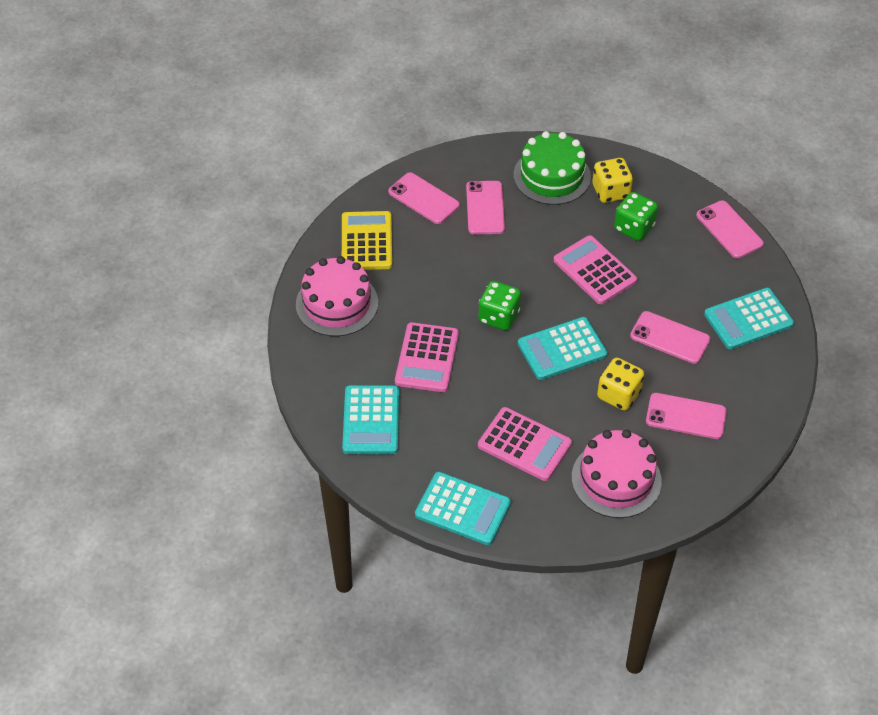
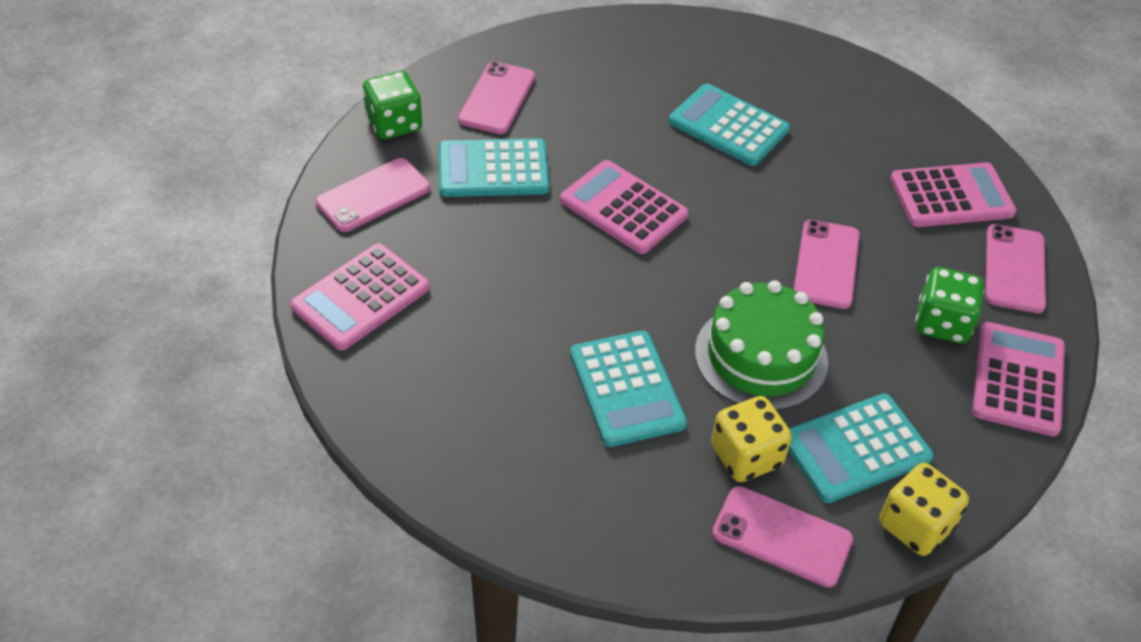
pink cake: [296,256,378,336] [572,430,662,518] = 2 -> none = 0
pink calculator: [395,322,459,392] [478,407,572,481] [554,235,637,304] = 3 -> [290,243,430,351] [560,160,688,254] [890,162,1017,227] [972,322,1065,436] = 4
yellow calculator: [342,211,392,270] = 1 -> none = 0

